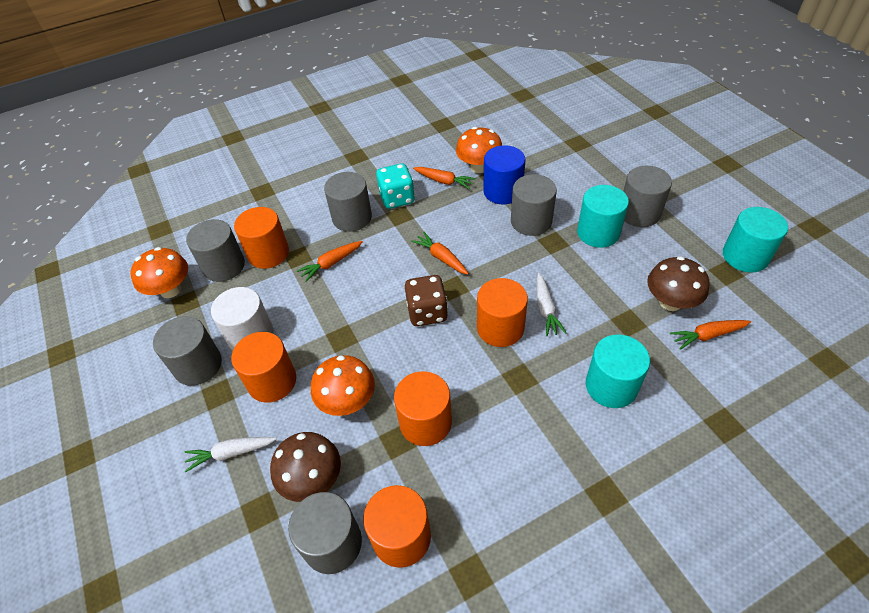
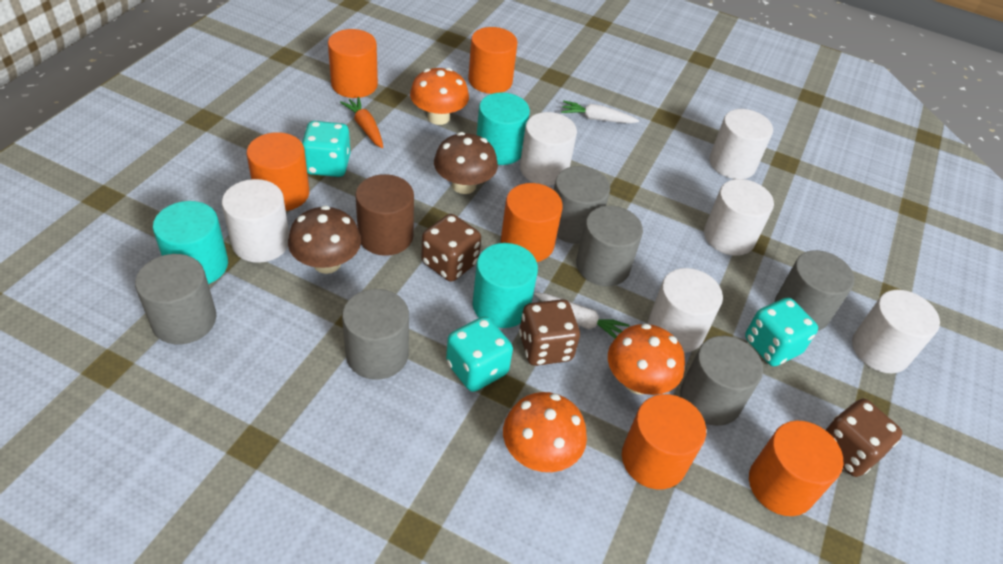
blue cylinder: [483,145,525,204] = 1 -> none = 0
brown cylinder: none = 0 -> [355,174,414,256] = 1
brown dice: [405,275,448,326] = 1 -> [421,214,481,281] [519,299,580,366] [826,399,903,477] = 3
orange carrot: [297,241,363,282] [411,232,469,275] [413,167,475,189] [670,320,751,350] = 4 -> [340,97,383,148] = 1
orange cylinder: [231,332,296,403] [234,207,289,269] [363,485,431,568] [394,371,452,446] [477,278,528,347] = 5 -> [247,132,309,211] [328,29,378,98] [468,27,518,94] [501,183,563,262] [622,394,706,489] [749,421,843,516] = 6
turquoise dice: [376,163,415,209] = 1 -> [302,121,350,177] [446,316,513,392] [745,298,818,366] = 3
white cylinder: [211,287,274,351] = 1 -> [222,179,289,263] [520,112,577,186] [648,268,723,353] [704,179,774,256] [709,109,773,179] [852,290,940,373] = 6

